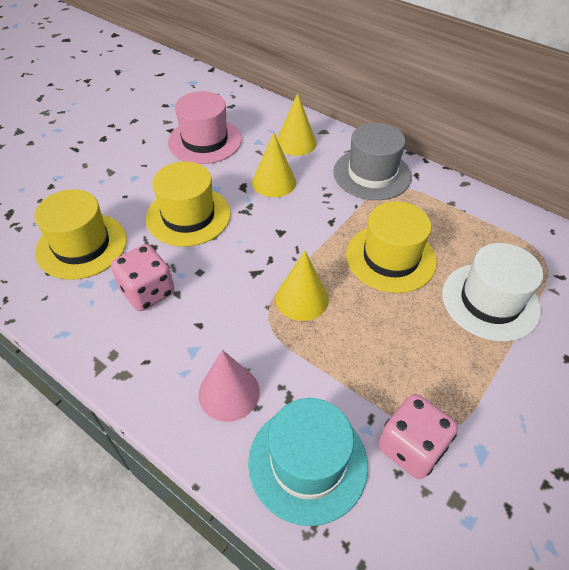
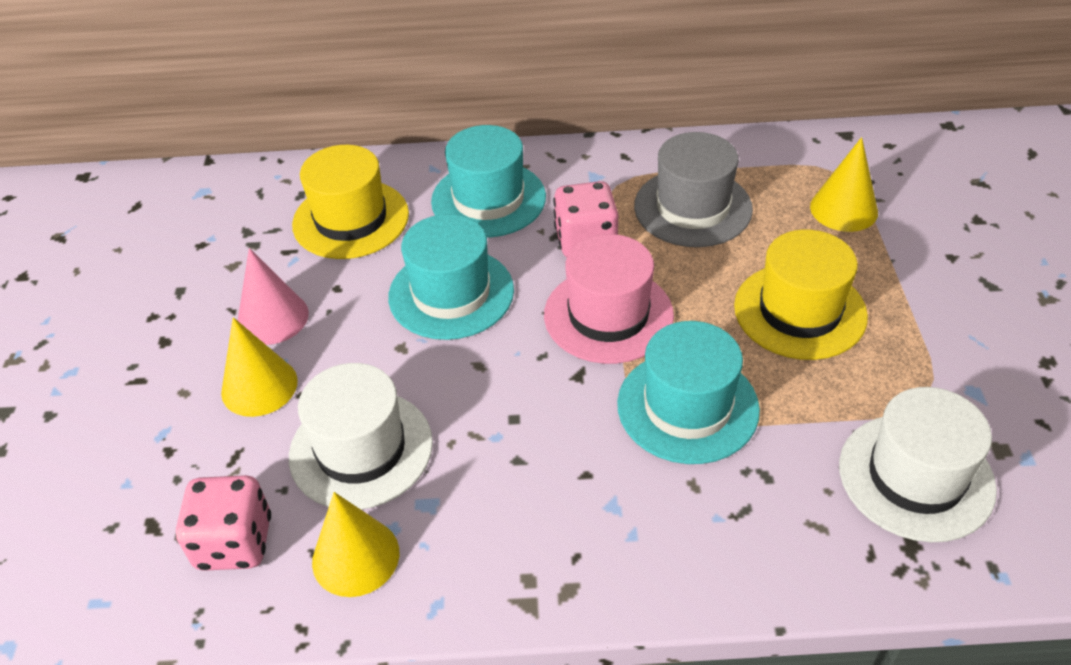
turquoise hat: [248,398,368,526] = 1 -> [388,214,514,340] [431,125,546,238] [617,321,760,464] = 3
white hat: [442,243,543,342] = 1 -> [289,363,433,509] [839,387,997,542] = 2
yellow hat: [34,189,127,280] [146,162,231,247] [346,201,437,293] = 3 -> [292,145,409,259] [734,229,868,360] = 2

